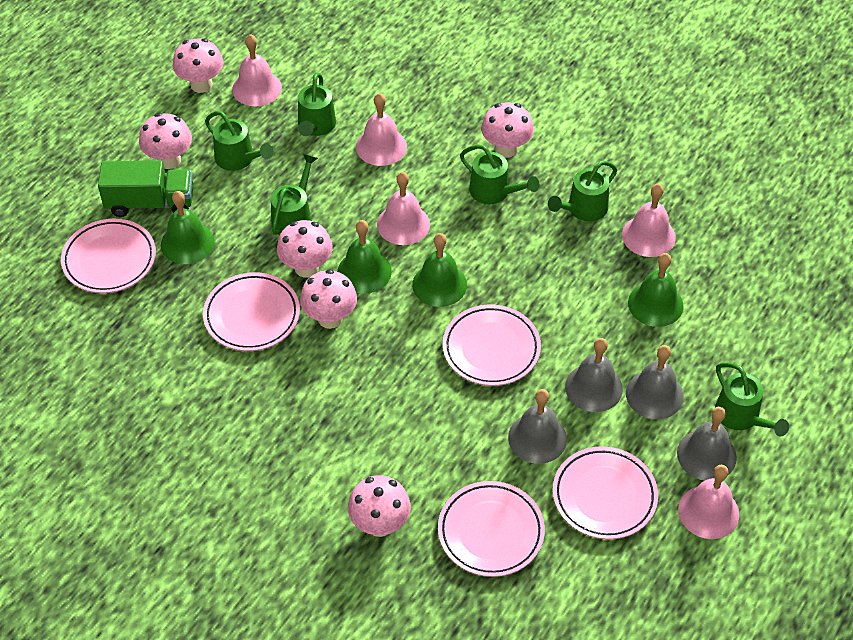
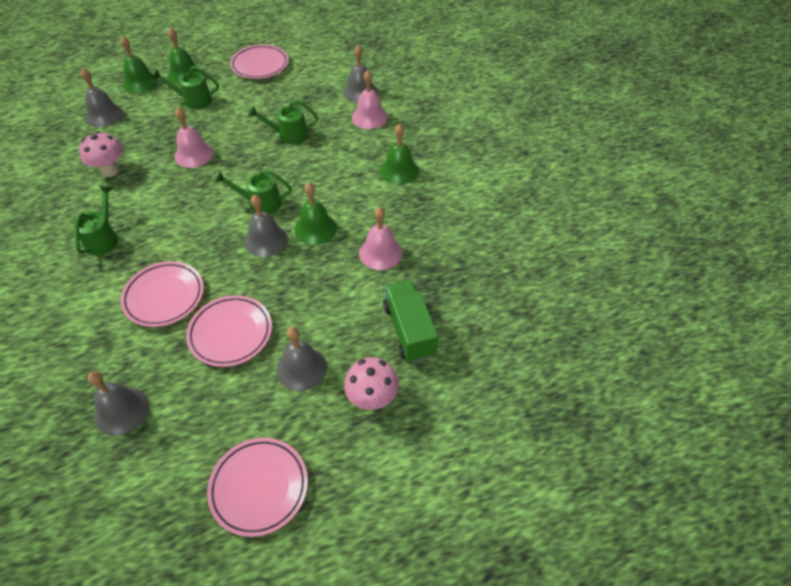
green watering can: [205,111,273,171] [271,154,318,235] [298,73,336,136] [460,145,539,204] [548,161,617,221] [715,362,789,436] = 6 -> [74,186,118,256] [152,66,219,109] [215,169,292,214] [248,100,318,144] = 4
grey bell: [508,389,567,464] [565,338,623,412] [626,345,684,419] [677,407,737,481] = 4 -> [81,68,123,127] [88,371,149,436] [244,194,288,257] [277,327,327,391] [343,45,378,103] = 5
pink bell: [232,34,282,106] [356,93,407,166] [377,172,430,245] [622,184,676,257] [678,465,739,539] = 5 -> [175,107,213,168] [352,70,388,129] [359,207,403,270] = 3
pink mushroom: [139,113,192,169] [173,38,223,93] [277,220,333,278] [300,269,357,329] [348,475,411,537] [481,102,534,158] = 6 -> [79,131,123,177] [344,357,399,410] = 2
pink plate: [61,219,156,293] [203,272,300,351] [438,481,545,577] [443,305,541,386] [553,446,658,539] = 5 -> [121,261,204,327] [186,295,272,367] [207,438,308,537] [230,44,289,79] = 4

